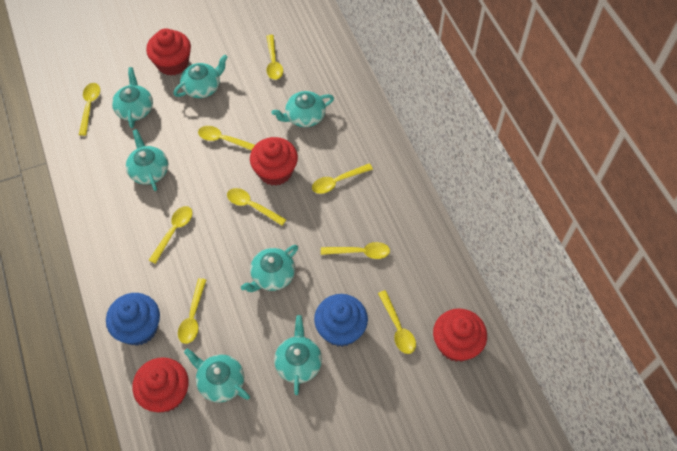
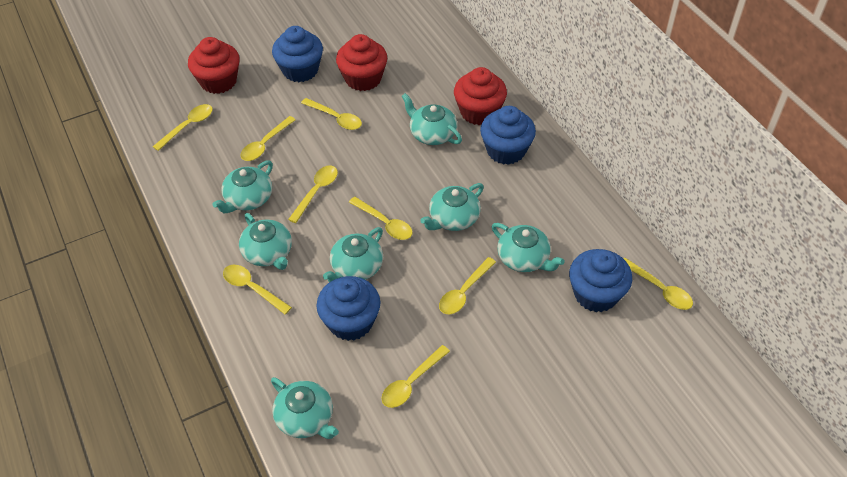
blue cupcake: [106,293,160,346] [314,294,368,347] = 2 -> [272,26,323,82] [316,276,380,341] [480,106,536,165] [569,249,632,312] = 4
red cupcake: [132,357,189,412] [146,28,191,76] [250,137,298,186] [433,308,487,362] = 4 -> [188,37,240,94] [336,34,387,91] [454,67,507,125] = 3

